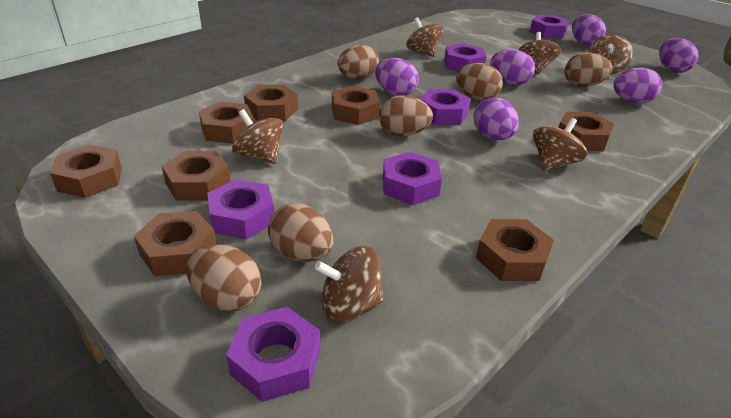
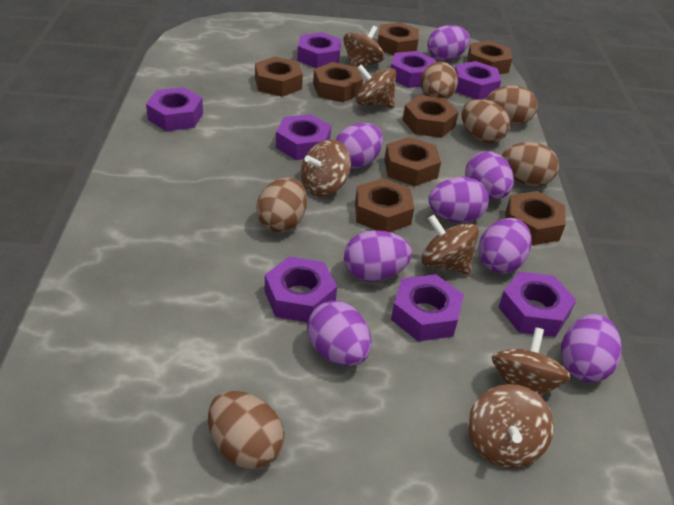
purple egg: [375,58,419,96] [474,97,519,140] [490,49,535,85] [572,14,606,46] [613,68,662,104] [659,38,699,73] = 6 -> [307,301,371,366] [336,123,383,169] [344,230,412,282] [427,25,470,61] [429,177,489,223] [465,152,514,199] [478,218,531,274] [561,314,622,382] = 8
purple nut: [207,179,274,239] [226,307,320,402] [383,152,442,205] [420,89,471,125] [444,43,486,71] [530,15,569,39] = 6 -> [146,87,203,131] [265,256,337,323] [276,114,331,160] [297,32,341,68] [391,51,436,88] [391,274,464,341] [455,61,501,99] [499,272,576,337] = 8

